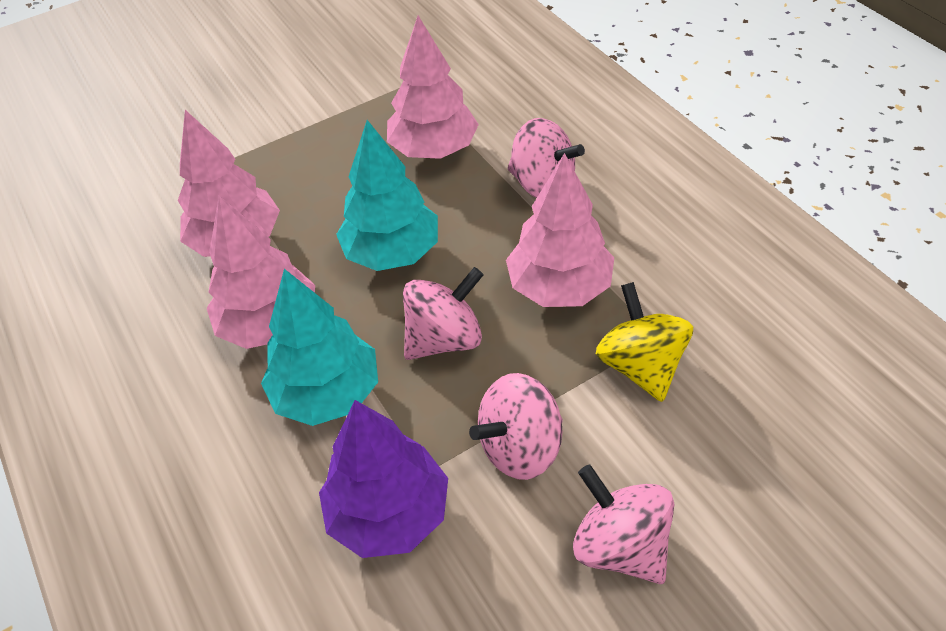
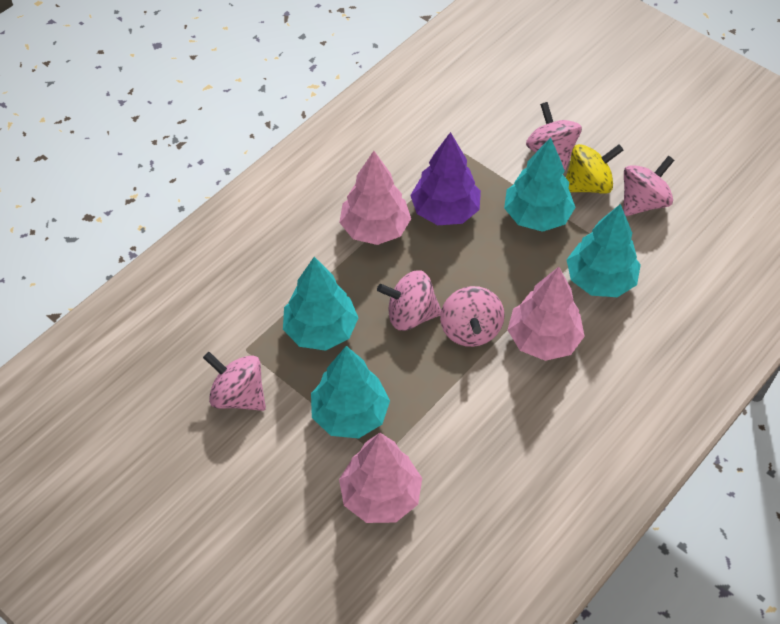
pink spinning top: [403,267,484,360] [469,373,563,480] [508,118,585,198] [573,464,675,584] = 4 -> [203,352,266,411] [377,270,441,331] [440,286,505,347] [526,102,582,170] [623,156,674,216] = 5
pink tree: [178,110,280,257] [207,196,315,349] [387,16,479,159] [506,153,614,307] = 4 -> [339,151,411,245] [339,433,422,523] [508,267,585,361] = 3
turquoise tree: [261,269,378,426] [336,120,438,271] = 2 -> [283,257,358,351] [311,346,390,438] [504,137,576,232] [567,204,641,297] = 4

